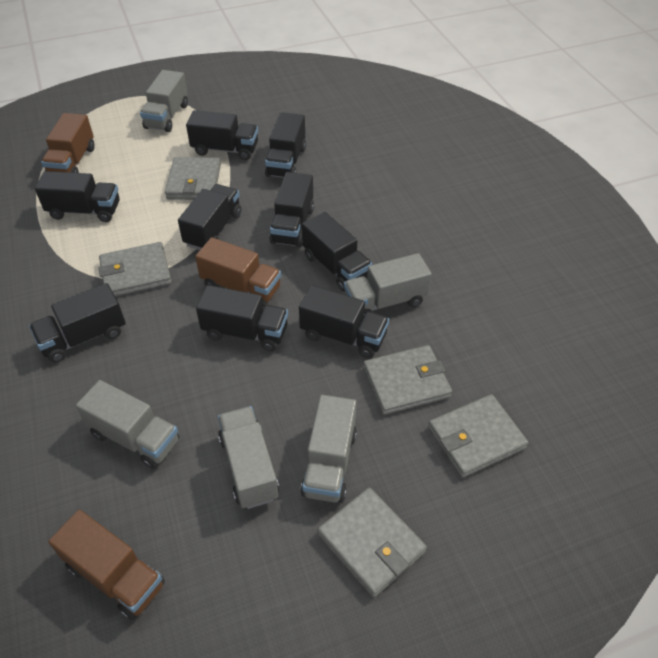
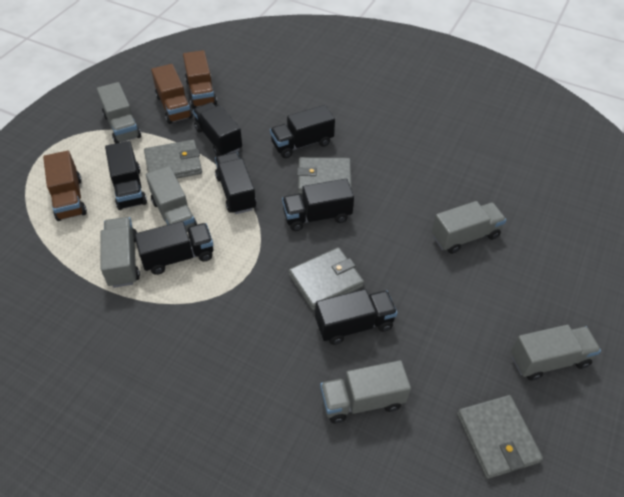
black truck: [29,283,126,363] [35,171,120,222] [178,184,241,250] [186,110,258,160] [196,285,288,351] [265,112,306,178] [269,172,314,247] [299,285,389,358] [302,212,372,292] = 9 -> [105,141,147,210] [134,221,213,275] [193,102,242,156] [215,152,256,214] [270,105,335,158] [282,179,354,231] [315,289,397,345] = 7
grey truck: [76,380,179,469] [140,70,188,132] [218,406,279,509] [300,395,357,503] [344,253,432,316] = 5 -> [97,82,141,144] [101,217,140,288] [146,166,197,232] [320,360,411,423] [432,201,506,254] [511,325,601,381] = 6
grey wallet: [99,242,172,297] [165,157,221,200] [317,488,427,597] [363,345,452,415] [428,394,528,478] = 5 -> [144,140,202,178] [289,247,364,310] [297,157,352,194] [457,395,543,479] = 4

